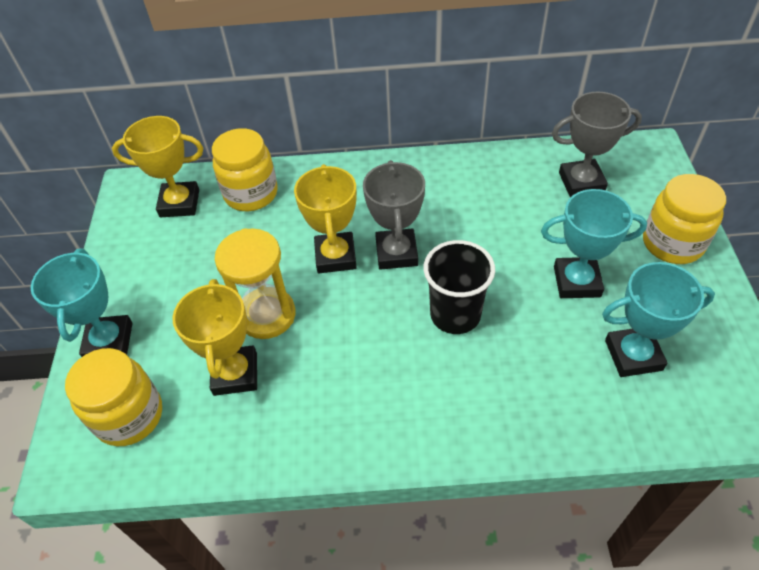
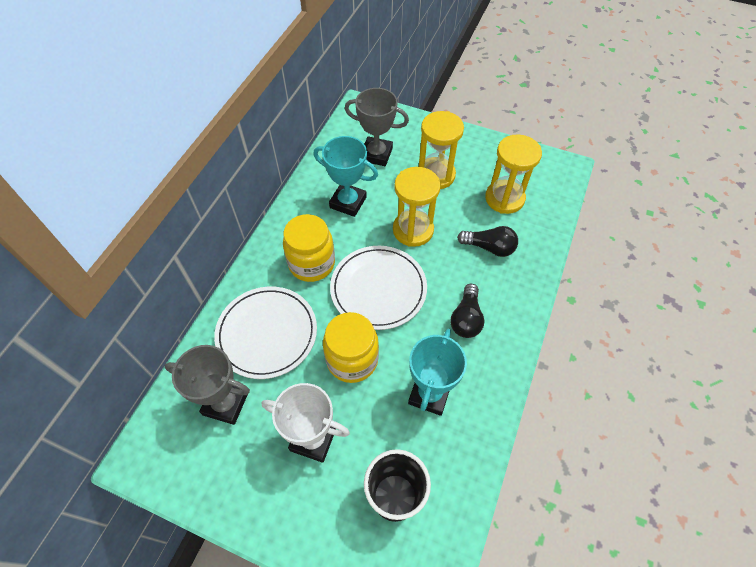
black light bulb: none = 0 -> [450,284,485,338] [457,226,518,257] = 2
turquoise trophy: [31,249,133,357] [541,189,647,298] [602,262,715,377] = 3 -> [313,136,378,217] [408,329,467,416] = 2
white plate: none = 0 -> [214,286,317,379] [330,246,427,330] = 2
white trophy: none = 0 -> [262,383,350,463] = 1
yellow hourglass: [215,228,295,339] = 1 -> [393,167,441,247] [418,111,464,189] [485,135,542,214] = 3
yellow jar: [65,348,162,446] [212,128,278,211] [643,174,726,264] = 3 -> [283,214,335,282] [323,312,379,383] = 2
yellow trophy: [112,116,203,217] [172,279,257,396] [294,164,357,273] = 3 -> none = 0

